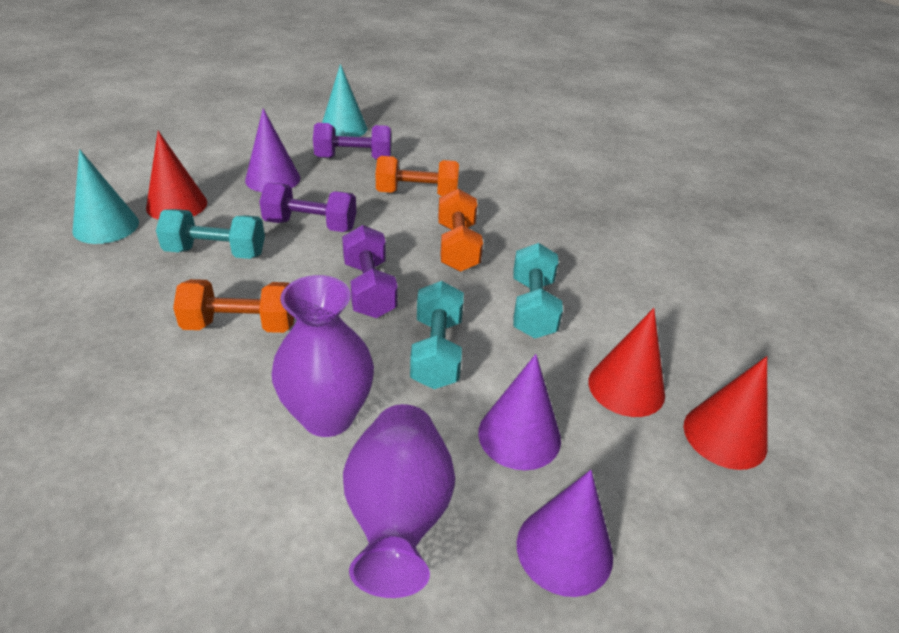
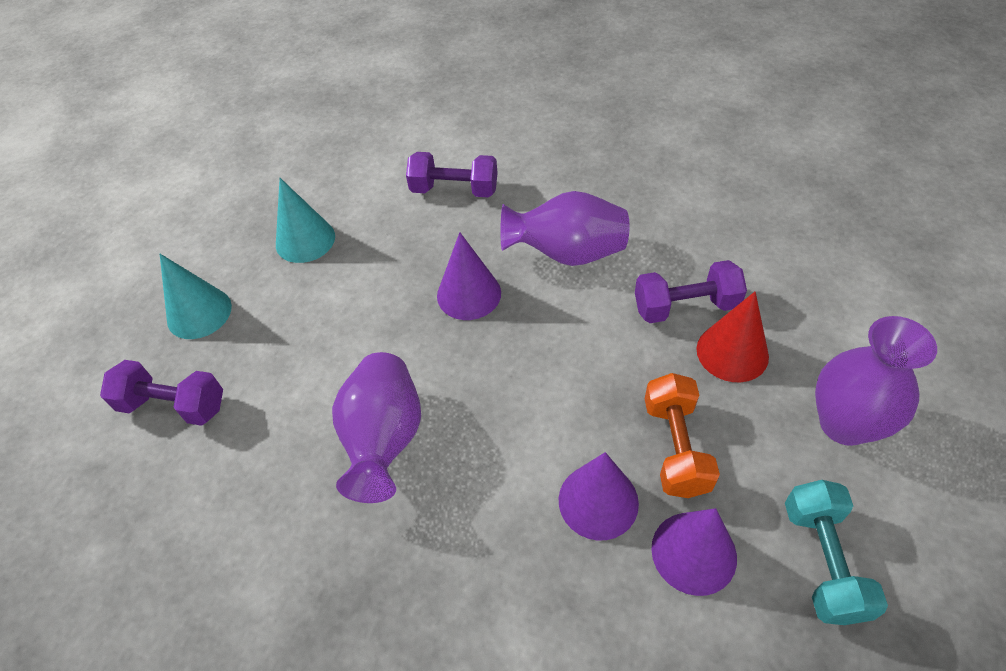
orange dumbbell: [173,279,294,333] [376,156,459,196] [438,189,483,272] = 3 -> [644,373,720,498] = 1
purple vase: [272,275,374,437] [343,404,455,598] = 2 -> [332,352,421,503] [500,191,629,266] [815,316,937,446] = 3
red cone: [146,131,207,220] [588,308,665,417] [684,356,767,470] = 3 -> [696,292,769,382] = 1
turquoise dumbbell: [156,209,265,259] [410,281,464,389] [513,243,563,338] = 3 -> [785,480,888,625] = 1

